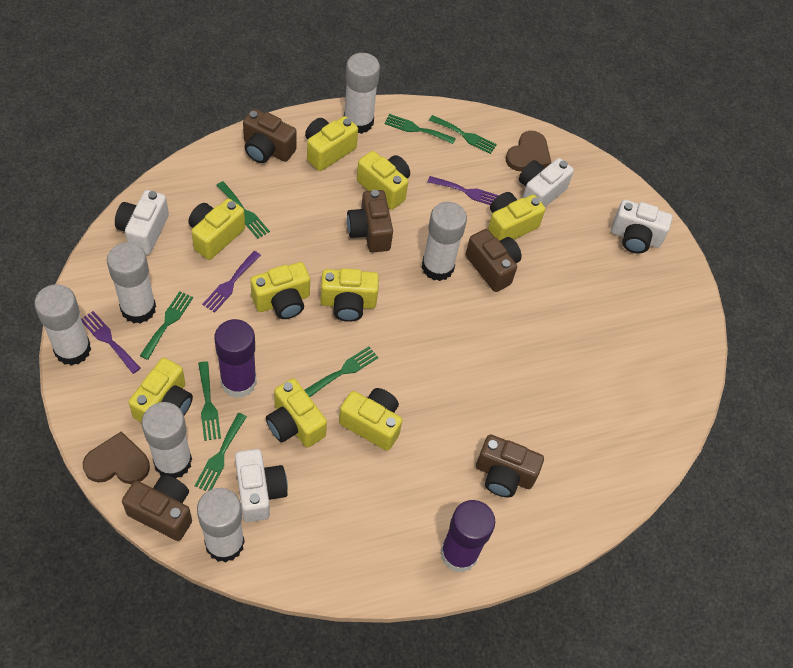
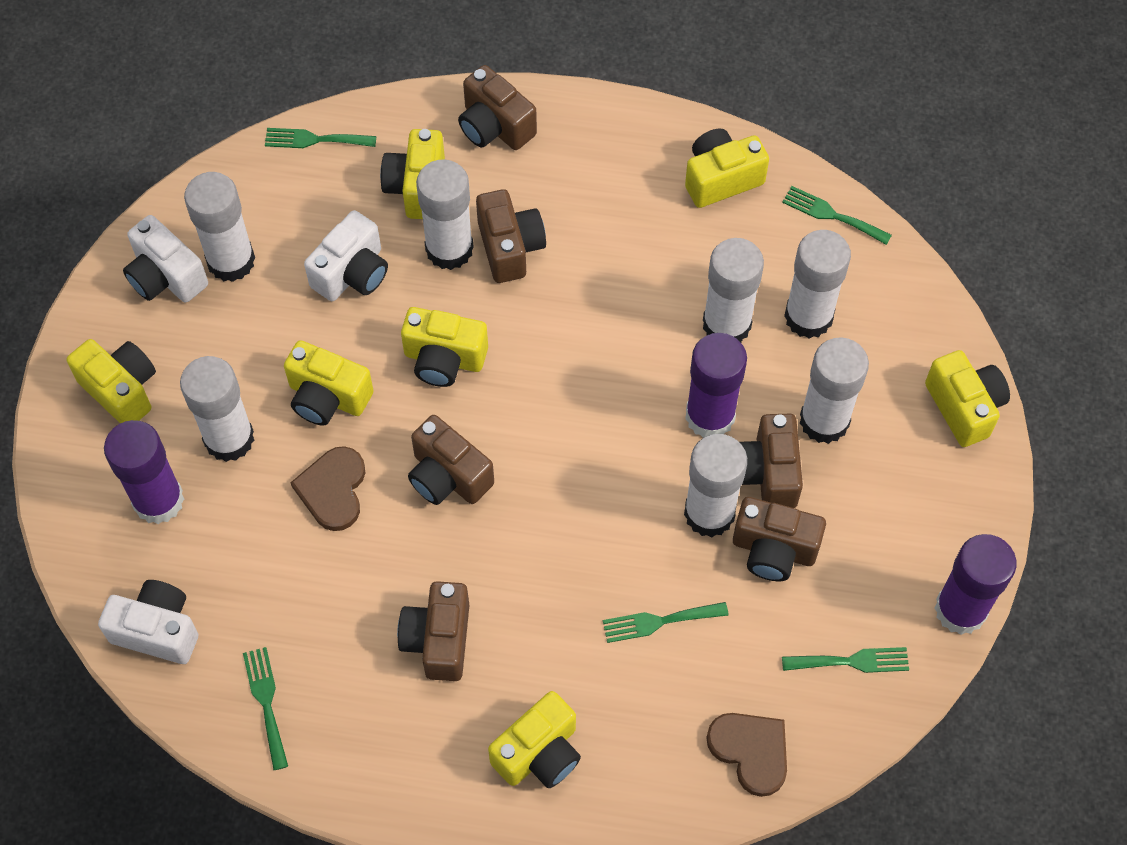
brown camera: [122,475,192,541] [243,109,297,163] [347,190,393,252] [466,229,522,292] [476,435,544,497] = 5 -> [397,581,469,681] [408,415,494,505] [458,65,537,150] [476,189,546,283] [733,497,826,581] [739,414,803,508] = 6
green fork: [140,291,193,360] [195,413,247,491] [198,361,221,441] [216,181,270,239] [304,347,378,397] [384,114,456,144] [429,115,497,154] = 7 -> [243,647,288,770] [265,128,376,148] [603,602,729,643] [782,186,892,245] [782,647,909,673] = 5
purple fork: [81,311,141,374] [202,251,261,313] [428,176,499,205] = 3 -> none = 0
purple glue stick: [214,319,257,398] [441,500,495,573] = 2 -> [104,420,184,524] [685,333,747,438] [935,534,1017,635] = 3
white camera: [115,190,169,255] [235,449,288,522] [519,158,574,207] [611,200,672,254] = 4 -> [98,580,198,664] [123,215,208,303] [304,210,388,301] = 3
white glue stick: [34,284,91,366] [107,242,156,324] [141,402,192,478] [197,488,245,563] [344,53,380,134] [422,202,467,281] = 6 -> [180,356,254,462] [184,172,255,282] [416,159,474,270] [684,434,747,537] [703,238,764,343] [784,230,851,339] [800,337,869,444] = 7
yellow camera: [129,358,193,423] [188,199,245,260] [250,262,310,319] [266,378,327,448] [305,116,358,171] [320,268,379,322] [339,388,403,451] [357,151,410,210] [488,192,545,241] = 9 -> [67,339,156,423] [284,340,374,426] [380,129,445,219] [401,307,488,387] [488,691,581,788] [685,128,769,208] [925,350,1010,447] = 7

